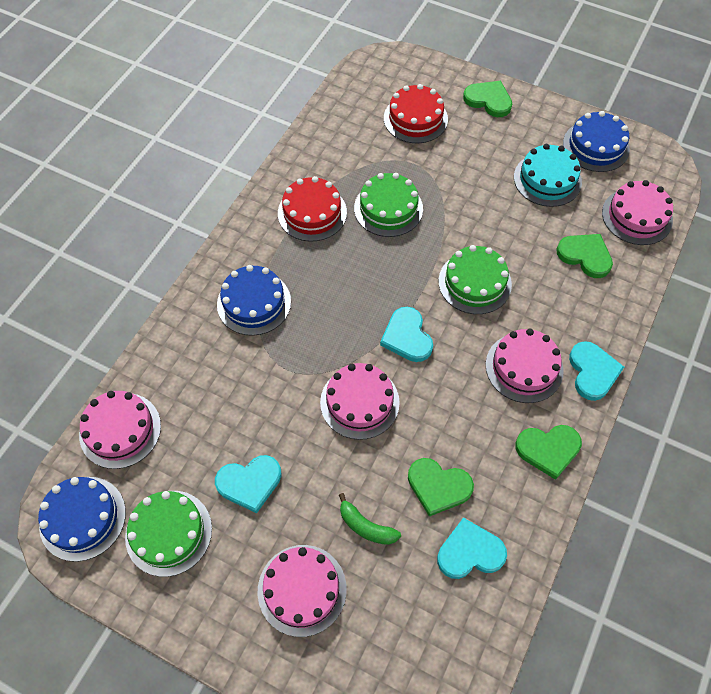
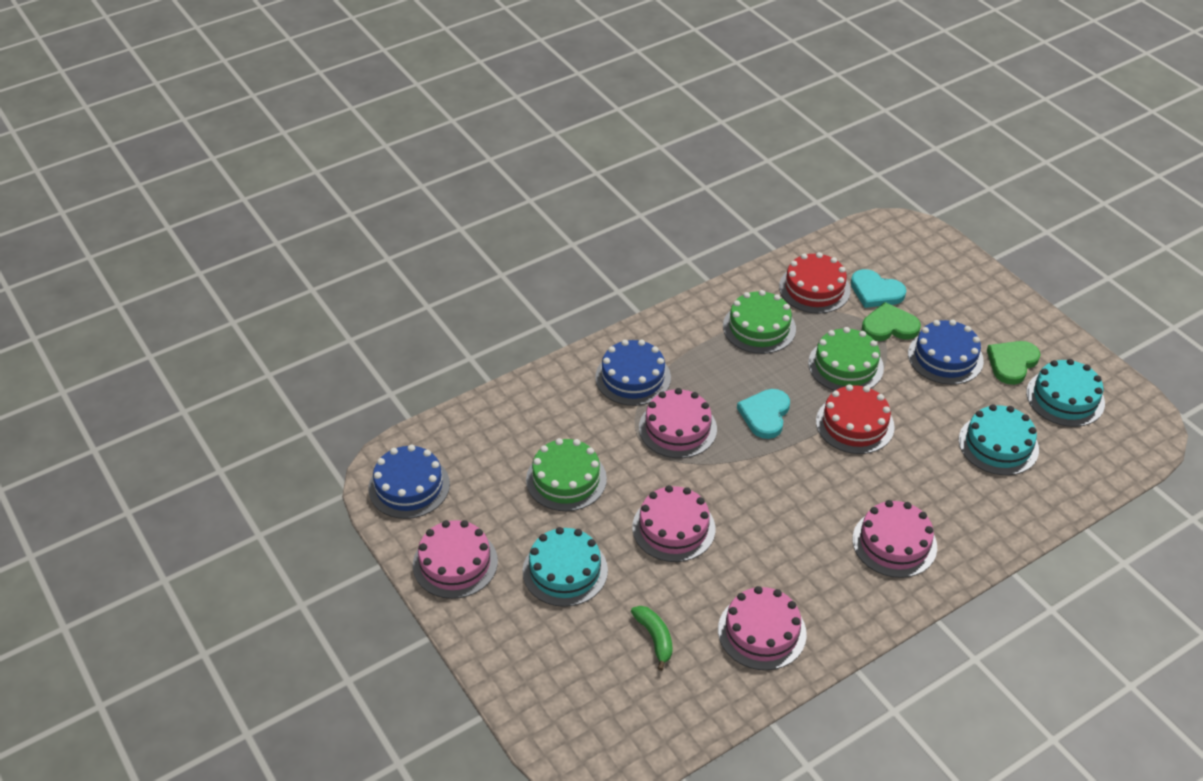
green heart: [408,458,474,517] [463,81,512,117] [515,425,582,480] [556,234,613,278] = 4 -> [862,302,921,341] [987,341,1040,385] = 2
turquoise cake: [514,144,582,207] = 1 -> [523,527,608,607] [959,404,1039,475] [1026,359,1105,427] = 3
turquoise heart: [215,455,281,513] [380,307,433,362] [437,518,507,579] [569,341,624,401] = 4 -> [737,389,790,439] [851,269,906,308] = 2

